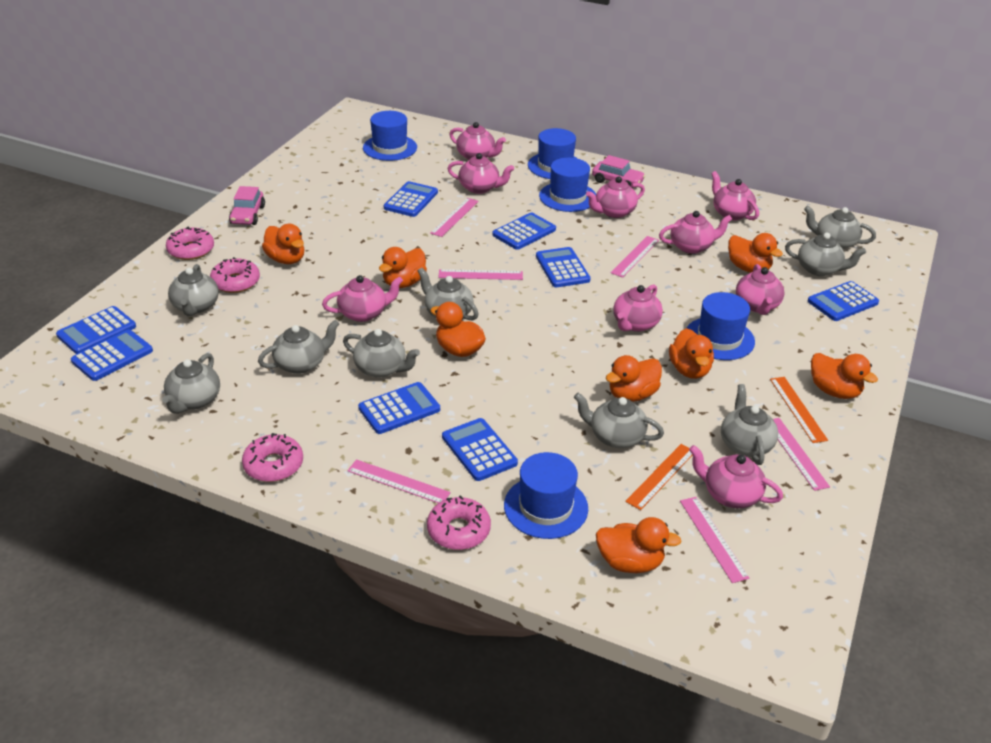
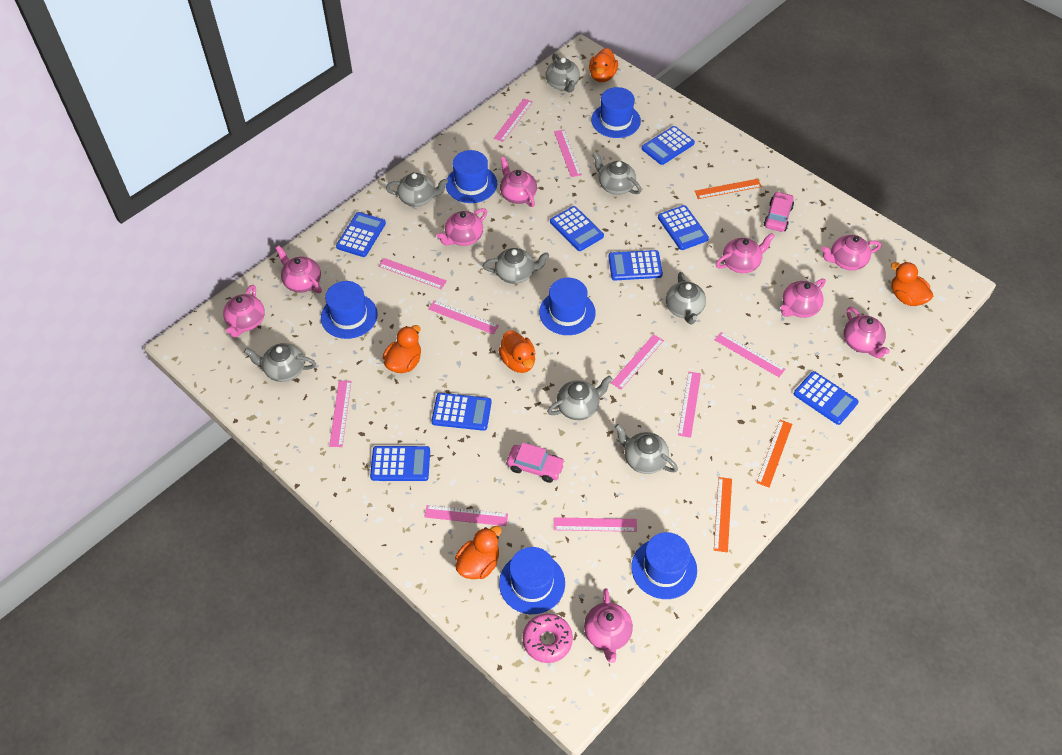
blue hat: [363,111,417,161] [504,452,588,539] [528,128,578,179] [539,158,596,212] [687,292,755,360] = 5 -> [321,281,378,339] [446,150,497,203] [499,547,565,614] [539,278,596,335] [591,87,641,138] [631,532,697,599] = 6
grey teapot: [162,353,220,414] [168,264,219,316] [258,320,339,374] [343,329,420,378] [418,268,479,321] [574,393,664,448] [721,384,778,465] [785,233,866,276] [804,206,876,249] = 9 -> [244,343,316,382] [386,173,448,207] [483,248,549,284] [546,53,580,93] [547,375,612,420] [592,152,641,195] [615,424,678,474] [666,272,706,325] = 8
orange duck: [262,224,305,264] [379,247,427,288] [430,302,486,357] [596,517,681,573] [606,355,662,402] [669,328,714,379] [728,233,783,273] [811,353,878,399] = 8 -> [383,325,421,373] [455,526,502,579] [498,330,536,373] [589,48,618,82] [891,262,933,306] = 5
orange ruler: [625,444,692,510] [770,377,828,443] = 2 -> [695,179,762,199] [714,477,732,553] [756,420,792,488] = 3
pink donut: [166,227,214,260] [210,257,260,293] [242,433,303,482] [427,495,491,550] = 4 -> [523,613,573,663] = 1
pink ruler: [348,459,451,503] [430,198,479,237] [438,269,523,280] [611,236,659,278] [680,497,749,583] [773,418,830,491] = 6 -> [329,381,352,447] [378,258,447,289] [424,505,508,526] [429,300,499,334] [494,99,533,142] [554,130,582,177] [554,517,637,532] [611,334,664,390] [678,371,701,438] [715,332,785,377] = 10

